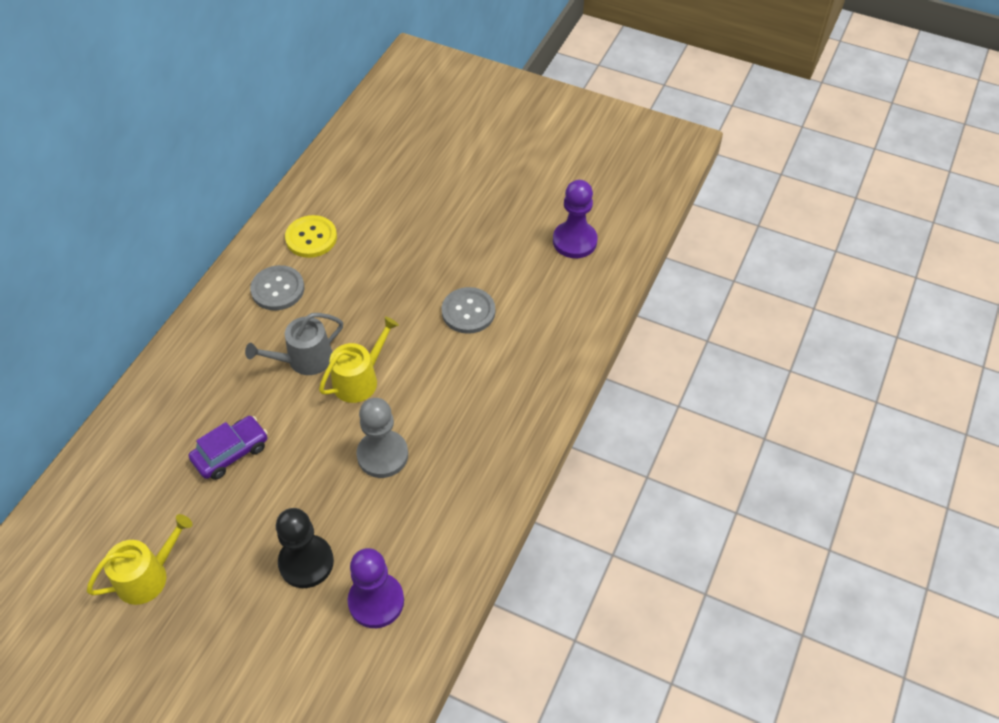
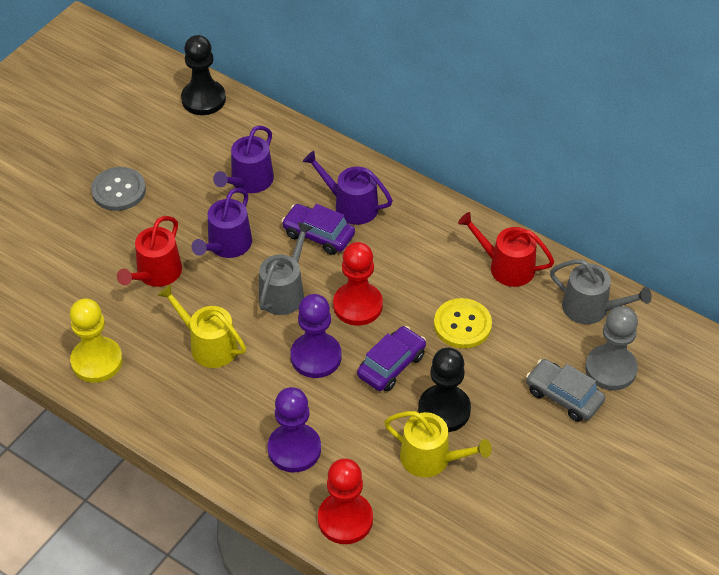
black pawn: [276,508,334,588] = 1 -> [181,35,226,115] [418,348,471,432] = 2
grey button: [250,265,305,310] [442,287,495,334] = 2 -> [91,167,146,211] = 1
grey car: none = 0 -> [526,359,605,422] = 1
grey watering can: [245,313,343,375] = 1 -> [259,222,313,315] [550,259,652,324] = 2
purple car: [189,416,268,480] = 1 -> [282,204,355,255] [357,326,426,391] = 2
purple watering can: none = 0 -> [191,188,252,258] [213,125,274,193] [303,151,393,225] = 3
red pawn: none = 0 -> [318,458,373,544] [333,242,383,326] = 2
red watering can: none = 0 -> [117,216,182,287] [458,212,554,287] = 2
yellow pawn: none = 0 -> [70,298,123,383] = 1

